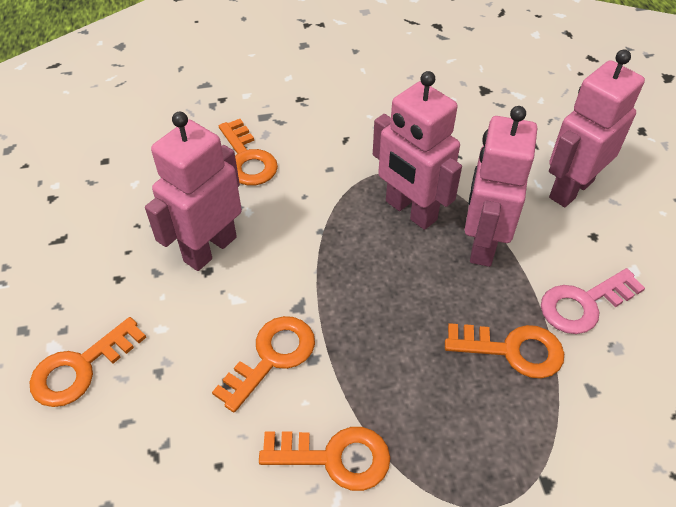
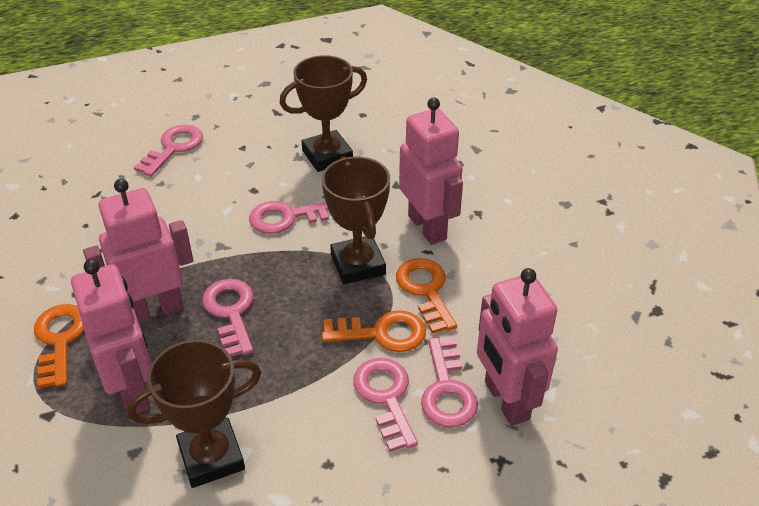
brown trophy: none = 0 -> [127,340,261,488] [280,55,367,172] [322,157,390,285] = 3
orange key: [30,317,146,407] [212,316,315,413] [219,119,278,186] [259,427,390,491] [445,323,564,379] = 5 -> [34,304,84,388] [321,310,426,352] [396,258,457,334] = 3
pink key: [541,268,645,334] = 1 -> [134,125,203,177] [202,279,253,357] [249,201,329,234] [353,358,418,452] [421,337,478,427] = 5

